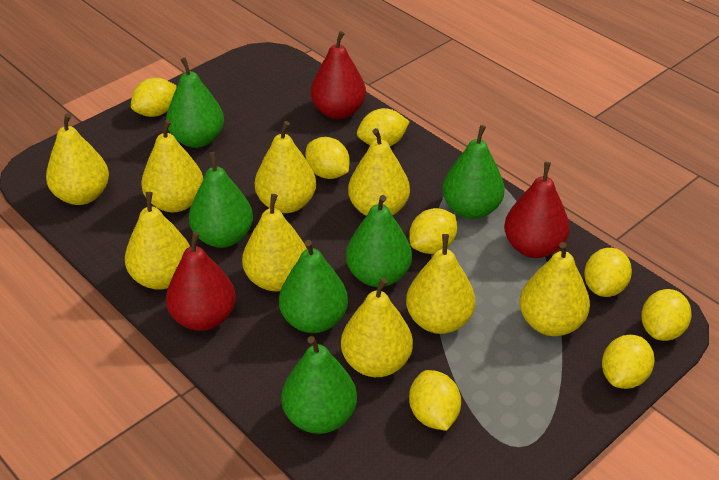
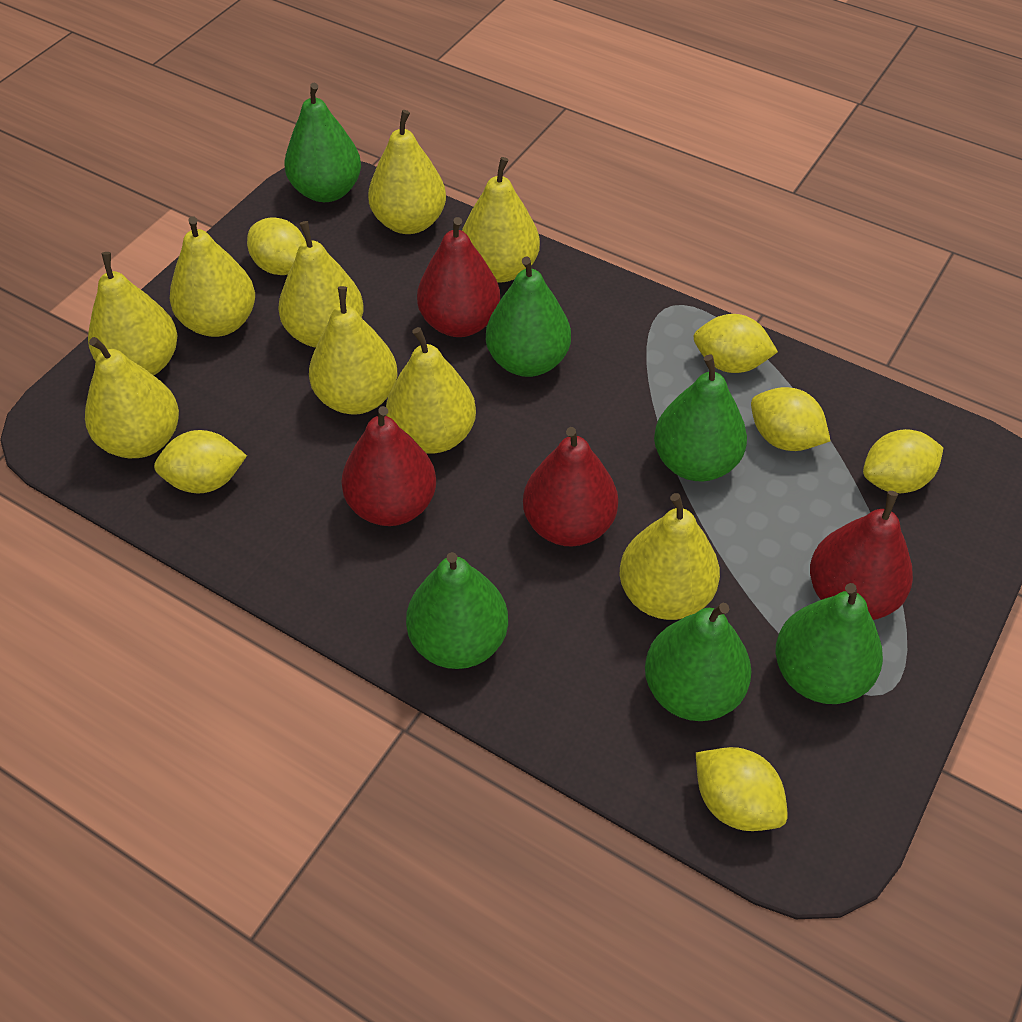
red pear: [166,232,236,331] [311,31,366,119] [504,162,570,258] = 3 -> [342,406,436,526] [417,217,500,337] [523,427,618,547] [810,491,913,620] = 4
yellow lemon: [131,78,177,117] [306,137,350,179] [357,108,410,146] [409,208,457,254] [409,370,461,431] [584,248,632,297] [602,335,654,389] [641,289,691,341] = 8 -> [154,430,247,493] [247,217,306,275] [693,314,778,373] [696,747,788,831] [751,387,830,451] [863,429,943,493] = 6

